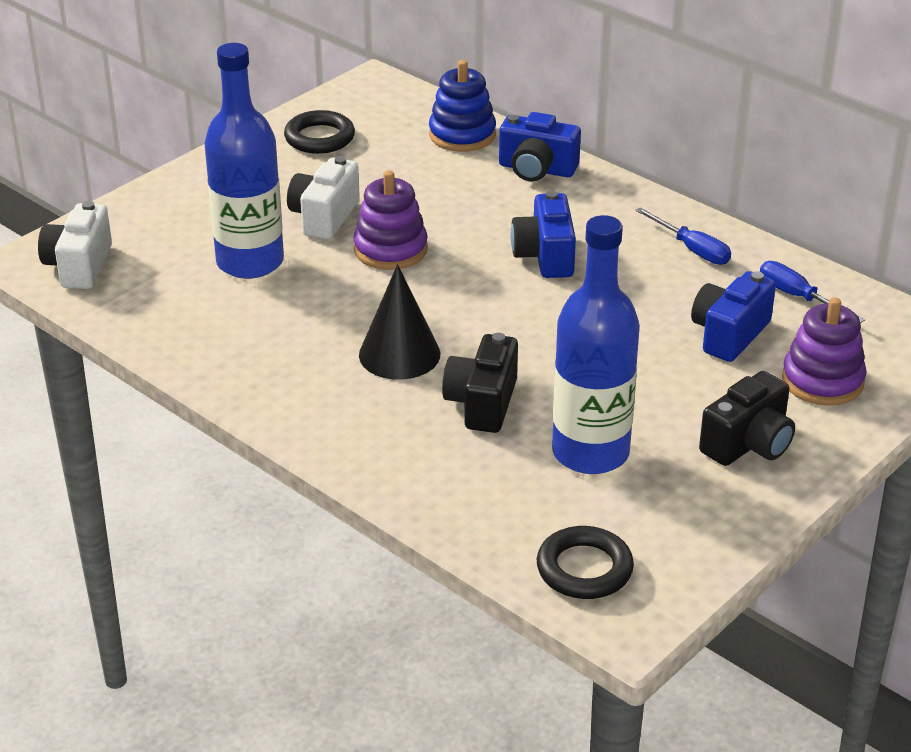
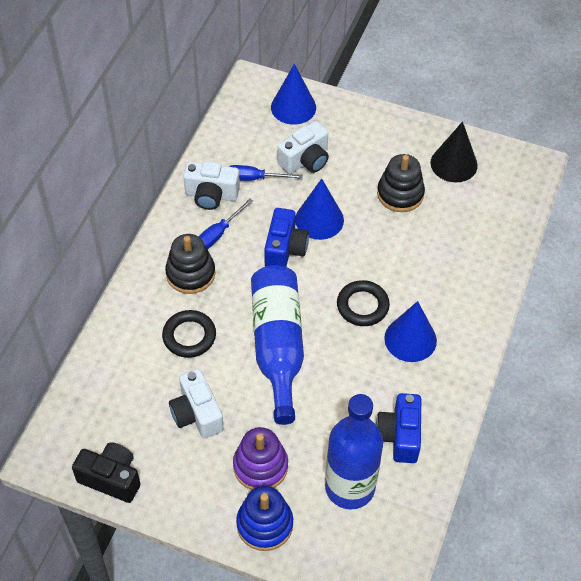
black camera: [442,333,518,433] [699,371,795,466] = 2 -> [72,442,140,503] = 1
black stacking toy: none = 0 -> [165,234,215,294] [377,154,425,212] = 2
blue camera: [499,112,581,181] [511,191,576,278] [691,271,776,362] = 3 -> [264,208,309,267] [376,393,421,463] = 2
blue cone: none = 0 -> [271,64,316,125] [295,179,344,240] [384,301,437,362] = 3
purple stacking toy: [353,170,428,270] [782,297,866,406] = 2 -> [233,427,288,490] = 1
white camera: [38,201,112,289] [287,156,360,240] = 2 -> [169,369,224,438] [183,161,240,210] [278,121,329,174] = 3

